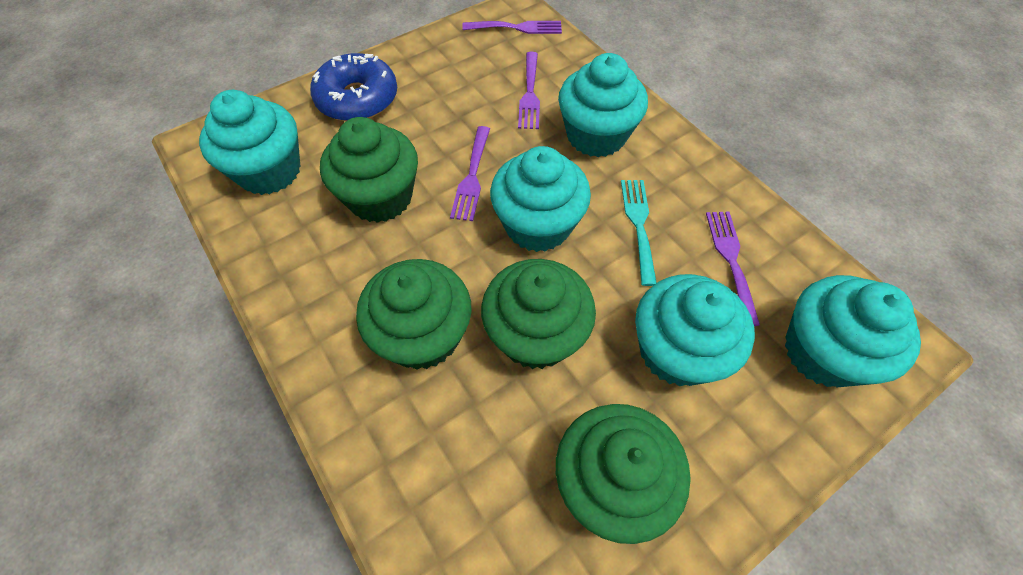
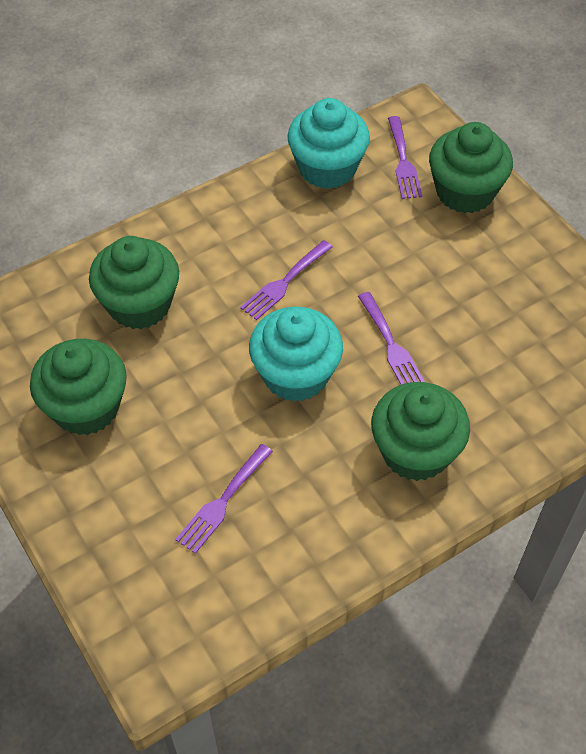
blue donut: [310,53,397,121] = 1 -> none = 0
turquoise cupcake: [199,90,300,195] [490,146,591,252] [558,53,648,157] [635,274,755,386] [785,275,921,387] = 5 -> [249,307,343,402] [287,98,370,189] = 2
turquoise fork: [621,180,657,286] = 1 -> none = 0

